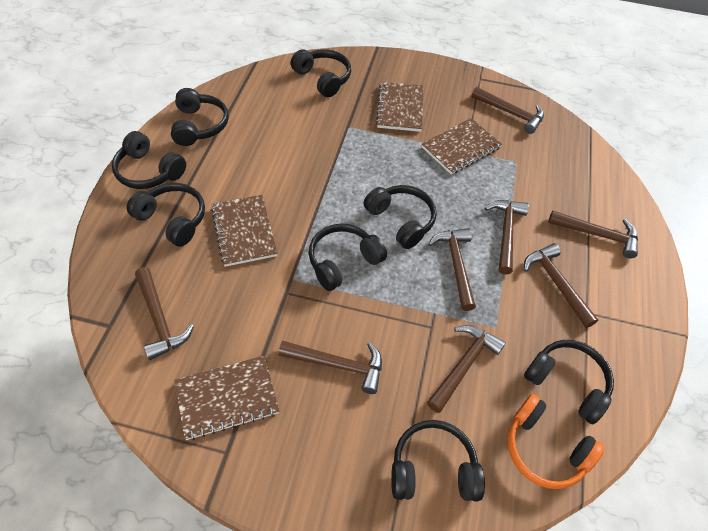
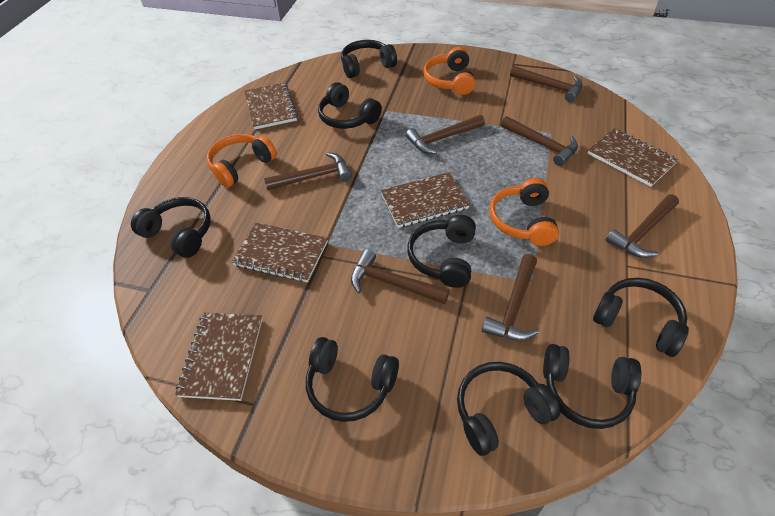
brown hammer: [135,267,194,360] [278,341,382,394] [427,325,506,413] [428,228,476,311] [471,87,544,134] [485,200,529,275] [524,243,598,328] [548,211,638,258] = 8 -> [264,152,352,191] [351,249,450,304] [406,115,485,154] [482,254,539,341] [501,116,578,166] [510,66,583,102] [605,194,679,258] = 7
brown notebook: [174,355,279,440] [211,195,278,267] [376,81,424,132] [422,118,502,175] = 4 -> [175,312,263,401] [232,222,328,282] [244,82,298,130] [381,172,470,228] [587,128,678,187] = 5
orange headphones: [507,394,605,489] = 1 -> [207,134,277,188] [424,47,476,95] [490,178,559,246] = 3

